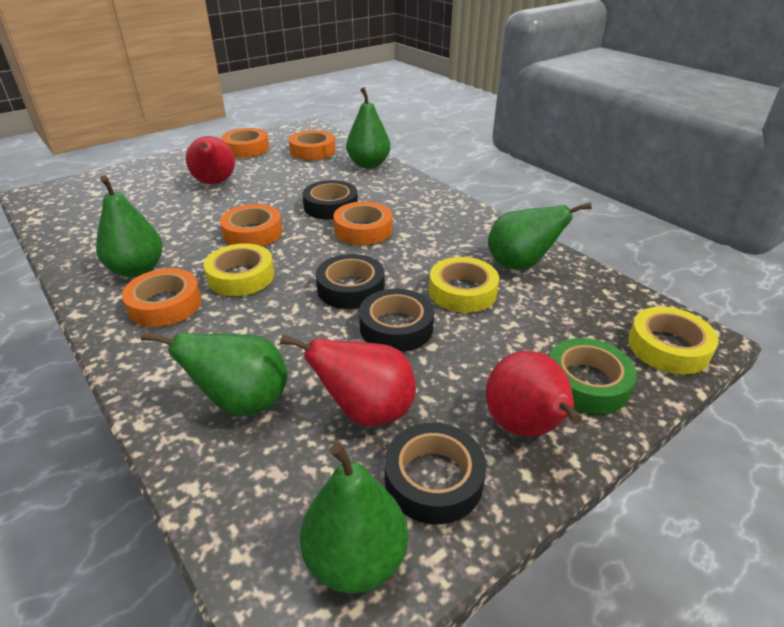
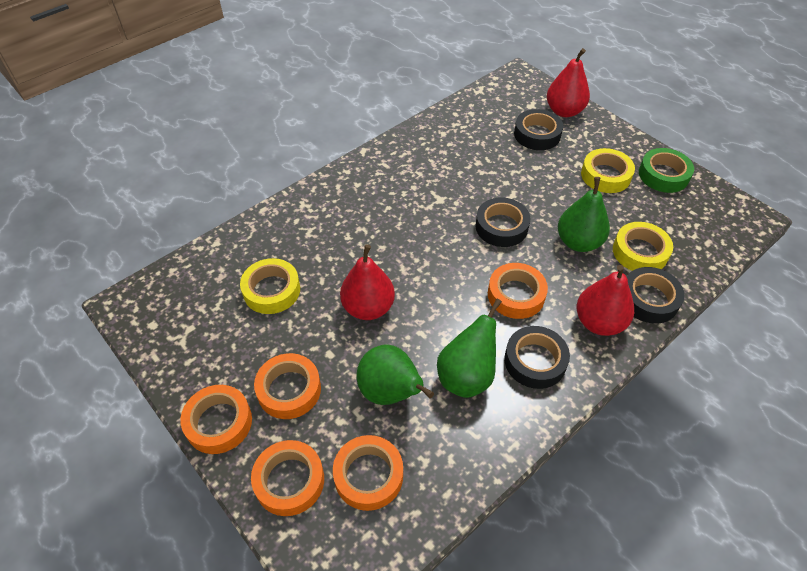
green pear: [96,175,163,277] [141,331,287,416] [300,442,408,593] [346,87,390,168] [488,202,592,270] = 5 -> [356,345,434,405] [437,299,502,398] [558,177,610,252] = 3

